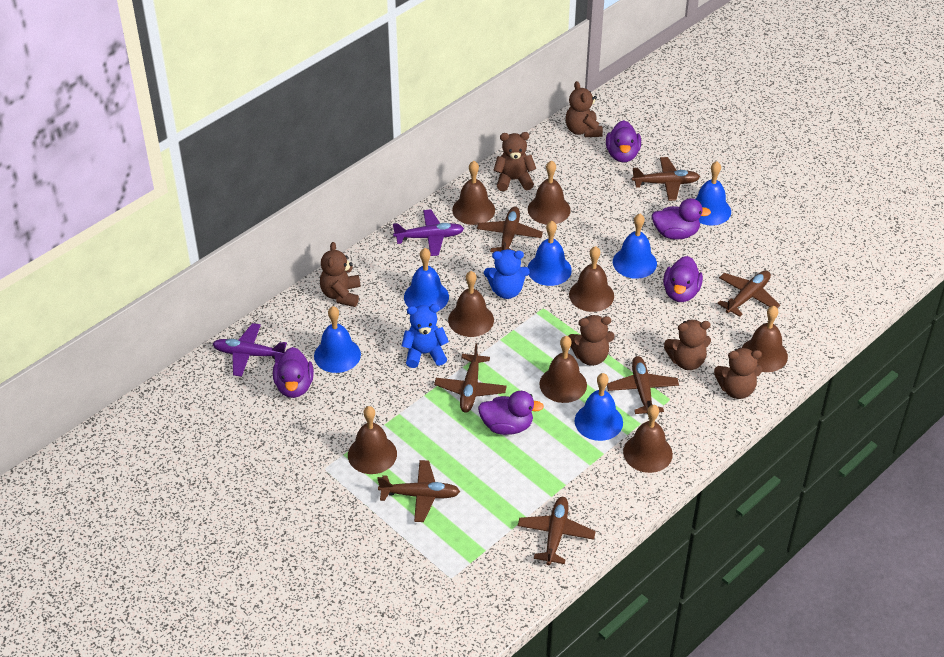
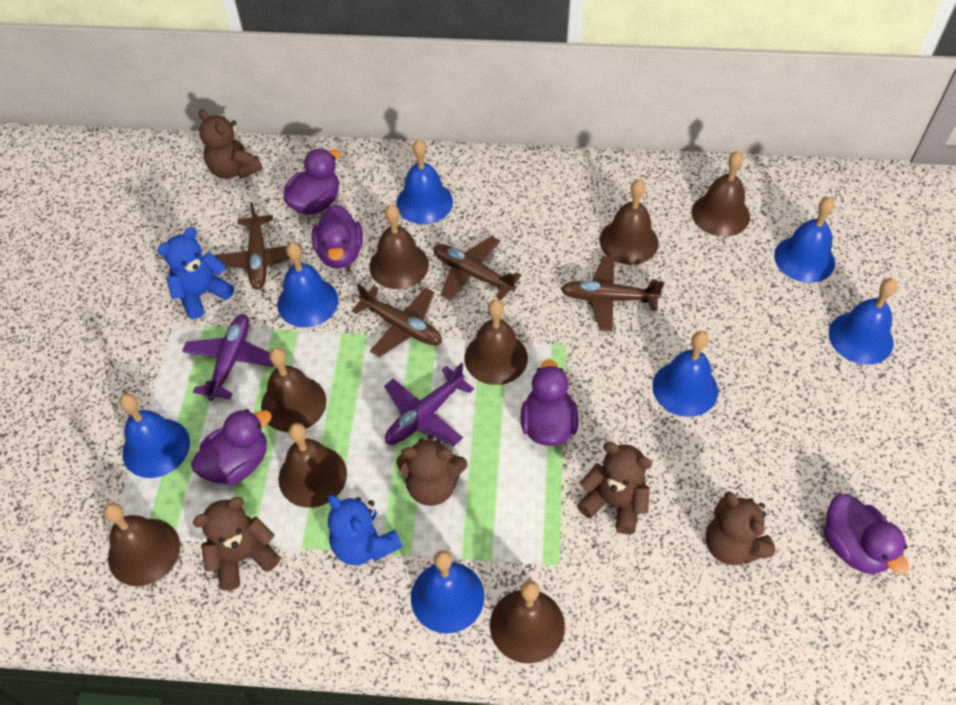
blue bell: [314,306,361,373] [404,248,449,310] [528,221,572,286] [575,373,623,441] [613,214,657,279] [696,161,731,226] = 6 -> [119,393,190,478] [277,242,338,327] [396,139,453,224] [411,550,485,634] [652,331,718,417] [774,197,835,283] [829,278,897,365] = 7
brown plane: [377,460,460,522] [434,343,507,413] [477,207,543,252] [518,497,596,565] [607,356,679,414] [632,157,700,201] [717,270,780,317] = 7 -> [214,202,302,289] [351,284,442,357] [433,236,522,301] [561,256,664,331] = 4
brown teddy bear: [320,242,360,307] [493,132,536,191] [565,81,603,137] [568,315,614,366] [664,320,711,370] [714,348,762,399] = 6 -> [193,497,280,591] [198,110,263,179] [396,435,467,506] [577,442,652,535] [706,491,776,565] = 5

